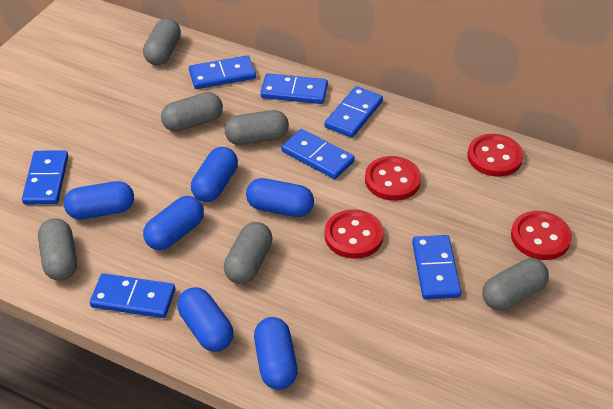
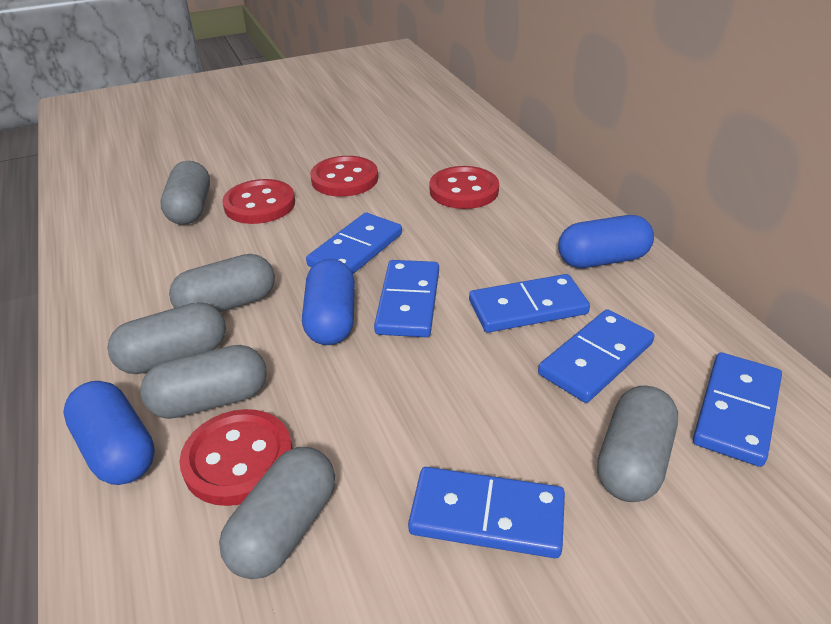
blue capsule: [64,181,134,219] [143,196,204,250] [177,287,234,352] [191,147,238,202] [246,178,314,217] [254,317,298,390] = 6 -> [63,381,155,485] [302,259,355,345] [558,215,654,268] = 3
blue domino: [22,150,68,205] [90,273,175,318] [189,55,256,89] [260,73,328,104] [281,129,355,179] [325,86,383,138] [412,235,461,299] = 7 -> [306,213,402,274] [374,260,439,337] [408,467,565,558] [469,274,590,333] [538,309,655,403] [693,352,782,467] = 6

